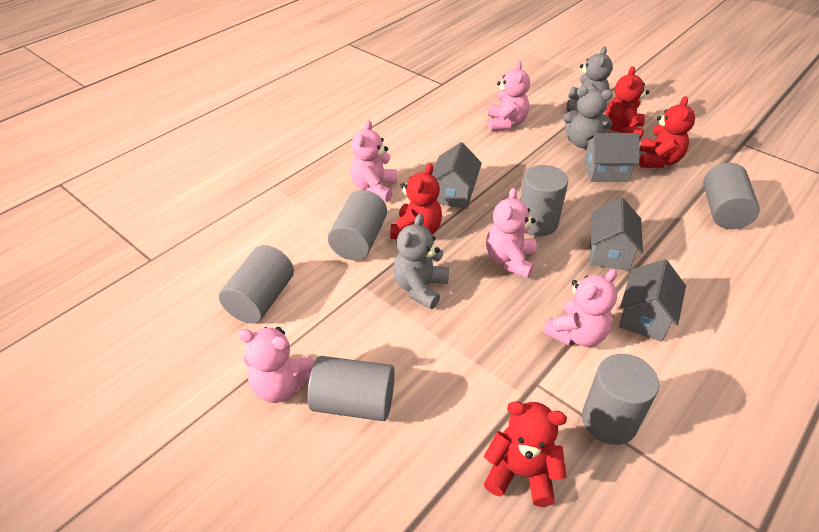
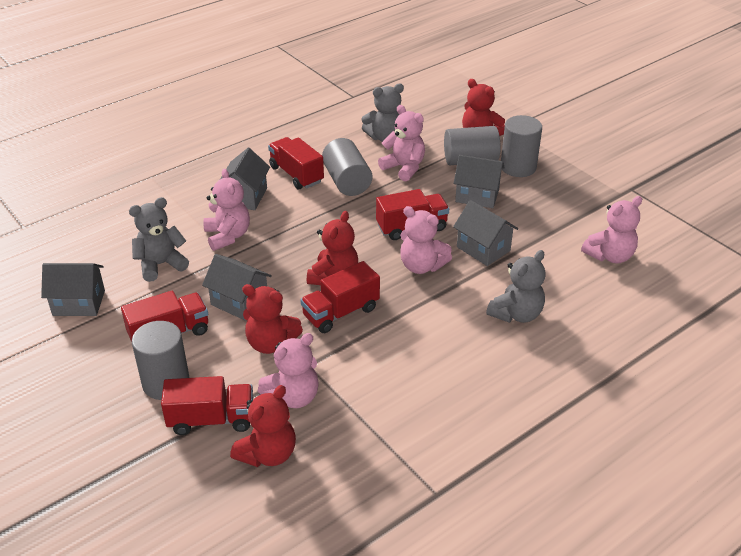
grey cylinder: [219,245,294,323] [307,356,395,421] [328,190,387,260] [520,165,568,236] [582,354,659,445] [703,163,760,229] = 6 -> [132,321,190,400] [322,138,372,196] [444,126,501,165] [501,115,542,177] = 4
grey house: [432,142,482,209] [584,133,640,182] [590,197,643,271] [619,259,686,342] = 4 -> [41,263,105,316] [202,254,272,321] [220,148,270,210] [453,155,505,208] [453,200,518,266] = 5
red truck: none = 0 -> [121,291,208,342] [161,376,253,435] [268,137,324,189] [300,261,380,333] [376,189,449,240] = 5

